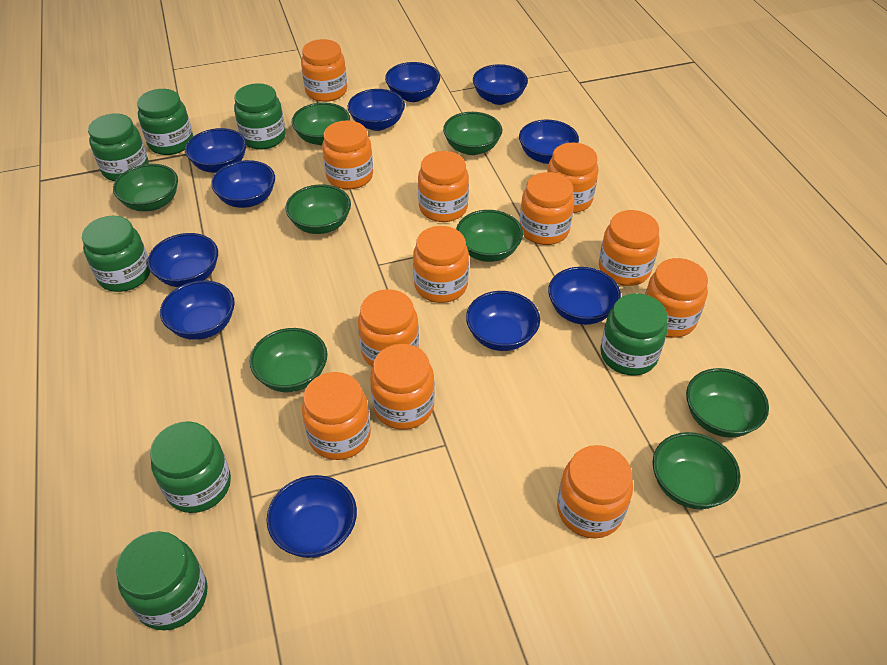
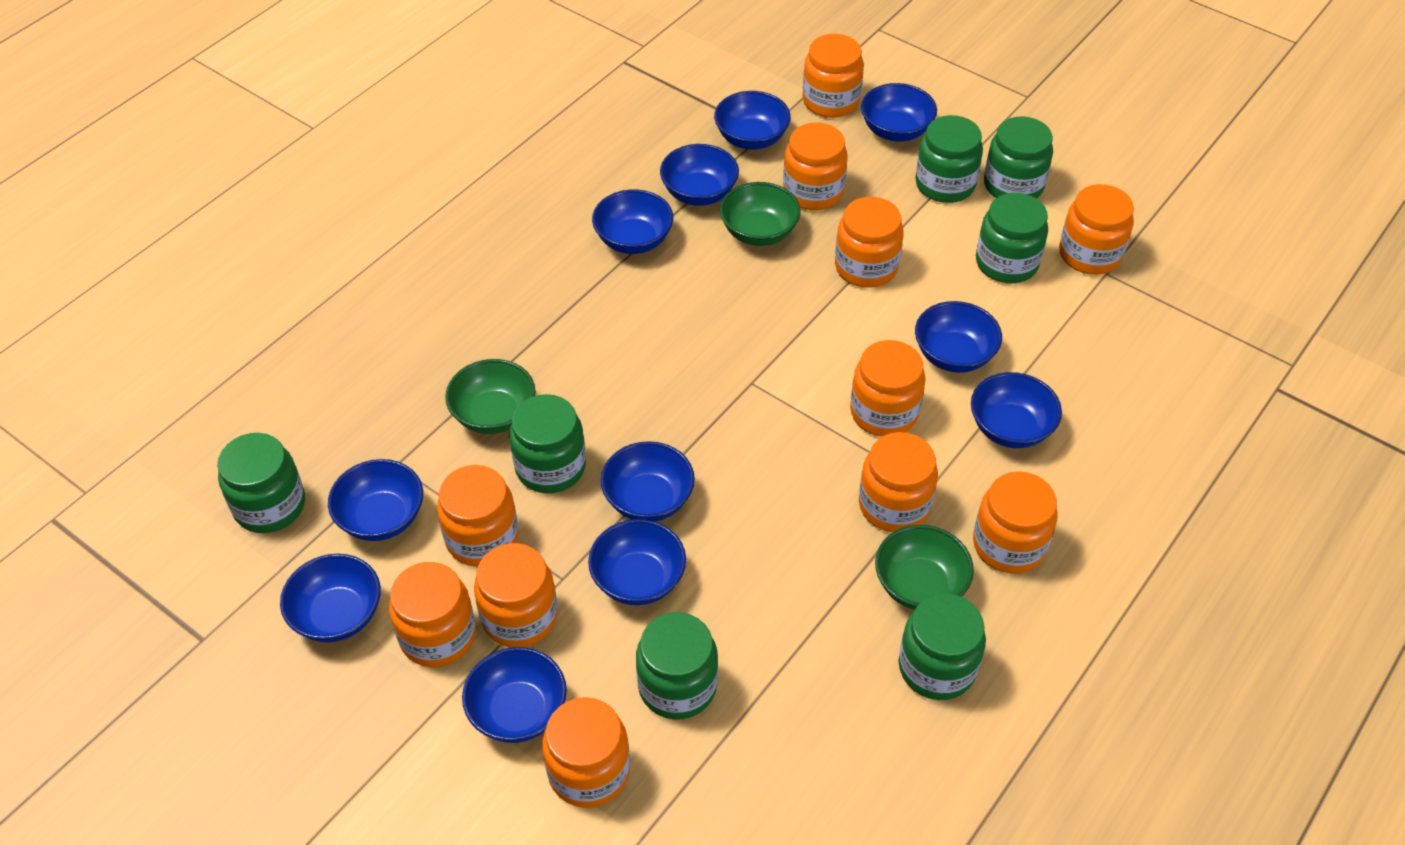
green bowl: [113,164,178,211] [250,328,327,392] [285,184,351,234] [291,102,350,145] [443,112,502,155] [456,210,523,262] [653,432,740,509] [686,368,769,437] = 8 -> [445,359,536,434] [720,182,801,246] [875,525,974,610] = 3
orange jar: [301,39,347,102] [302,372,371,460] [322,120,373,189] [358,289,419,367] [370,344,435,430] [413,226,469,303] [418,151,469,222] [520,172,575,245] [547,143,599,213] [557,445,633,538] [599,210,660,286] [645,258,708,338] = 12 -> [389,562,476,667] [437,465,519,567] [474,543,558,648] [542,697,630,808] [783,122,848,210] [802,34,864,118] [835,197,904,288] [850,340,926,437] [859,432,938,532] [973,471,1058,574] [1059,184,1134,275] = 11

